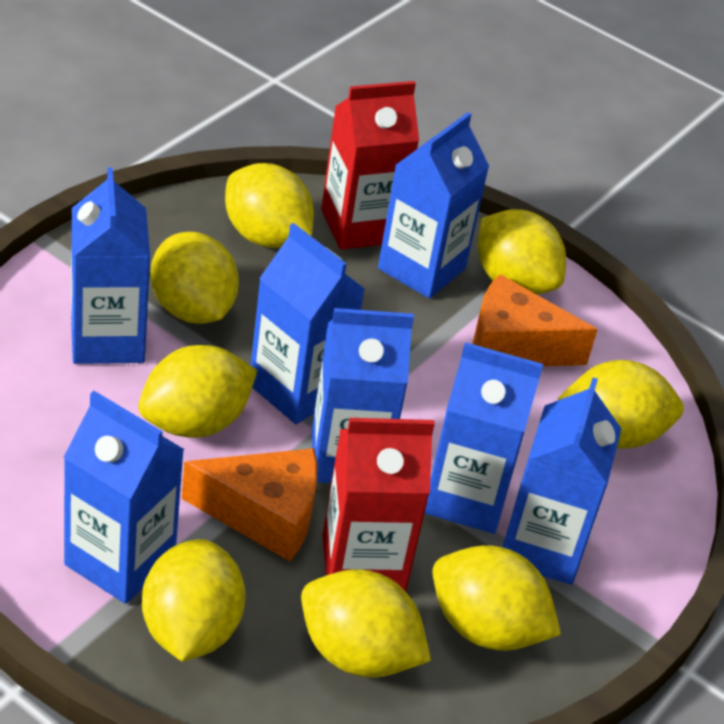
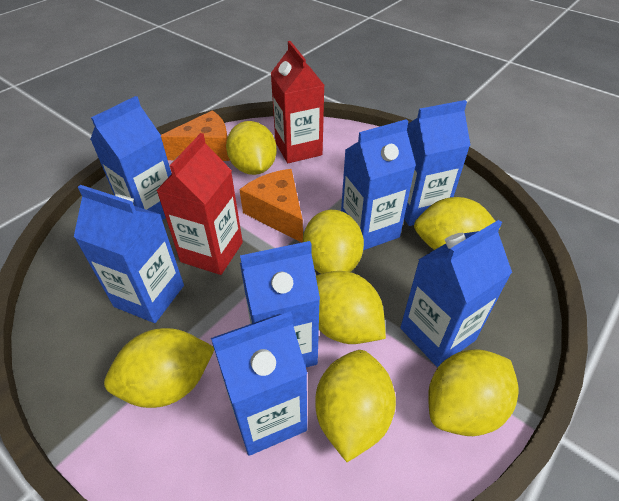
yellow lemon: [138,345,257,438] [142,539,246,662] [151,232,239,324] [225,163,314,248] [301,569,431,678] [432,545,561,651] [478,209,566,295] [558,360,684,448] = 8 -> [104,328,214,408] [226,121,277,175] [303,210,364,274] [315,350,396,462] [316,271,386,344] [414,197,496,250] [428,349,519,436] = 7

